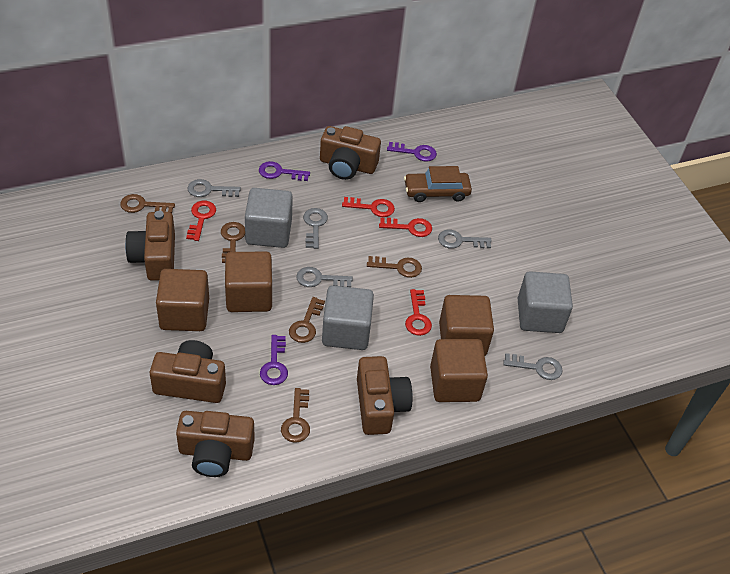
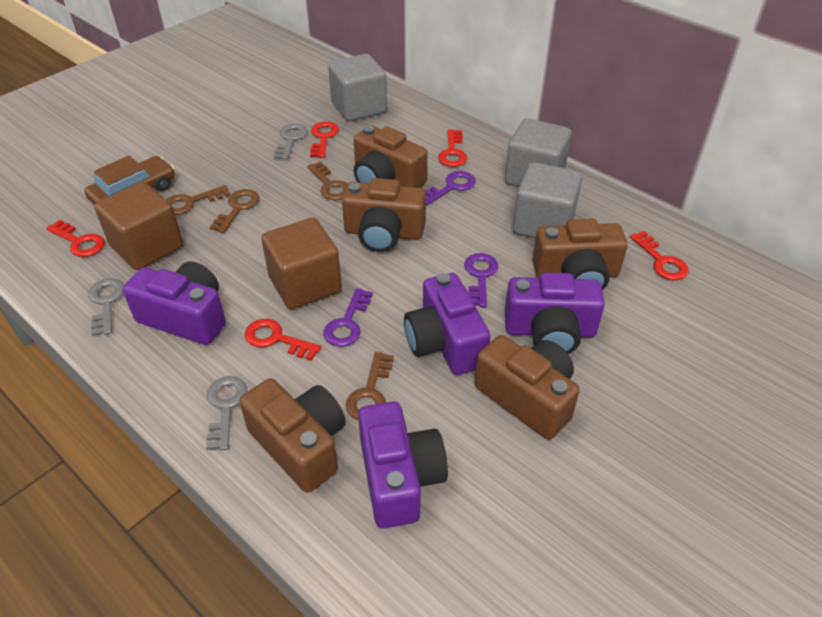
brown cube: [156,269,209,331] [225,252,272,312] [430,339,488,402] [439,295,494,356] = 4 -> [94,182,183,270] [261,218,342,309] = 2
brown key: [120,194,175,213] [221,222,245,263] [281,388,310,443] [289,297,325,343] [367,256,422,278] = 5 -> [166,185,230,215] [210,189,259,233] [307,161,348,200] [346,352,394,420] = 4
grey key: [188,179,241,197] [296,267,353,287] [303,208,328,249] [438,229,492,249] [503,353,563,380] = 5 -> [88,278,124,336] [206,376,247,450] [273,123,308,160] = 3
purple camera: none = 0 -> [123,261,226,345] [358,402,448,529] [404,273,491,375] [505,273,605,354] = 4
red key: [186,201,216,241] [342,197,395,217] [379,218,432,237] [405,289,432,336] = 4 -> [46,220,105,257] [245,319,321,361] [310,121,339,158] [438,130,467,167] [630,231,689,280] = 5

